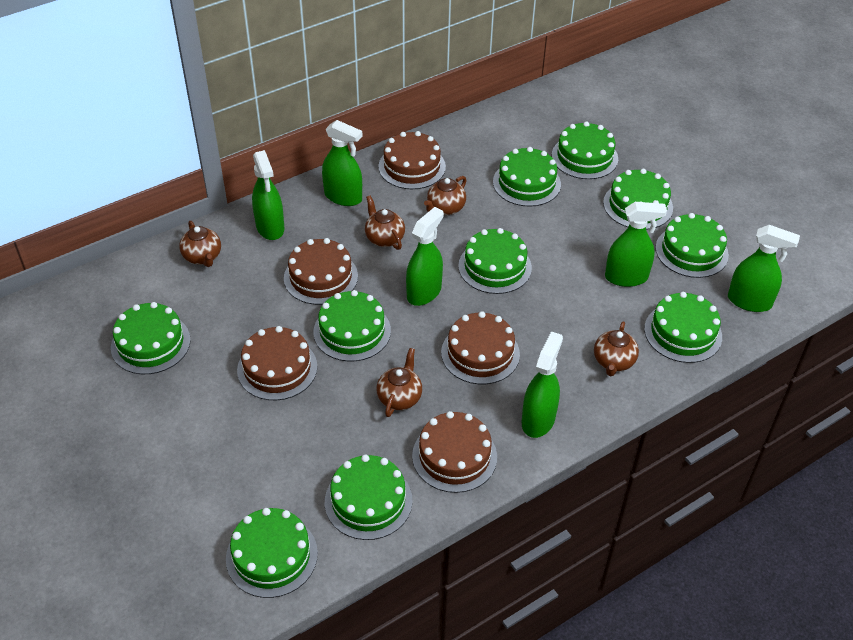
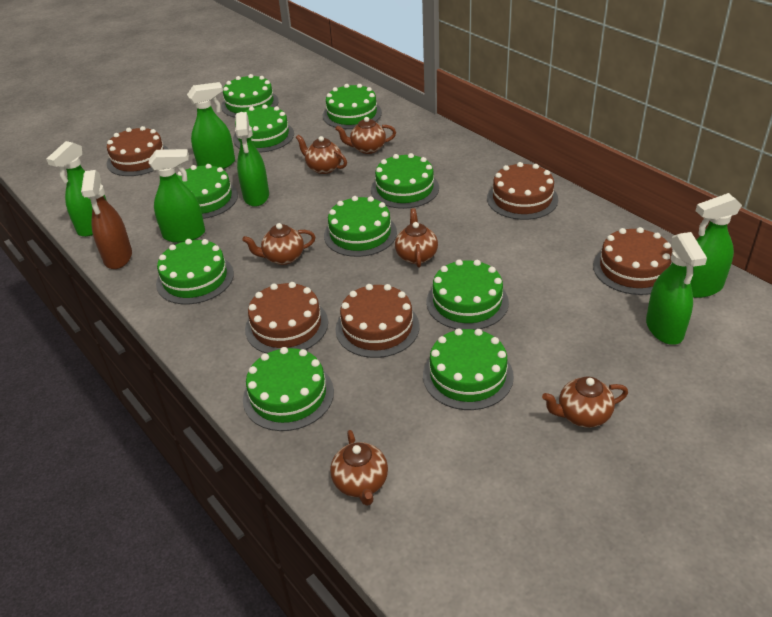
brown spray bottle: none = 0 -> [81,170,132,269] = 1
brown teapot: [179,221,221,267] [365,196,405,250] [376,348,422,417] [424,176,467,215] [594,321,639,376] = 5 -> [242,223,315,265] [296,135,347,174] [330,430,388,506] [335,117,396,154] [395,208,438,268] [542,376,628,428] = 6

